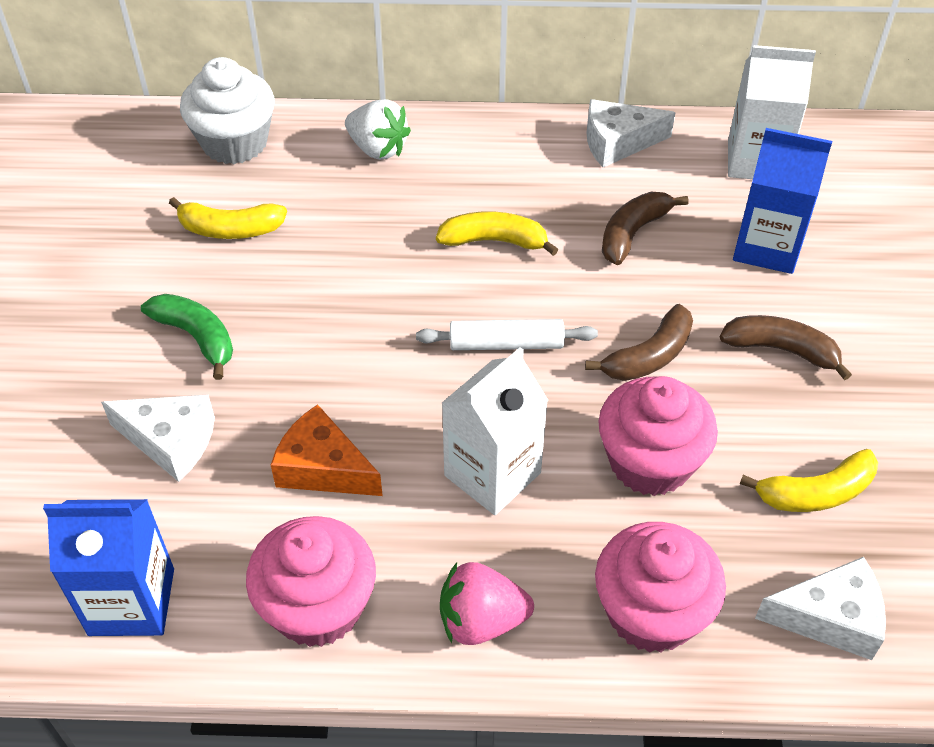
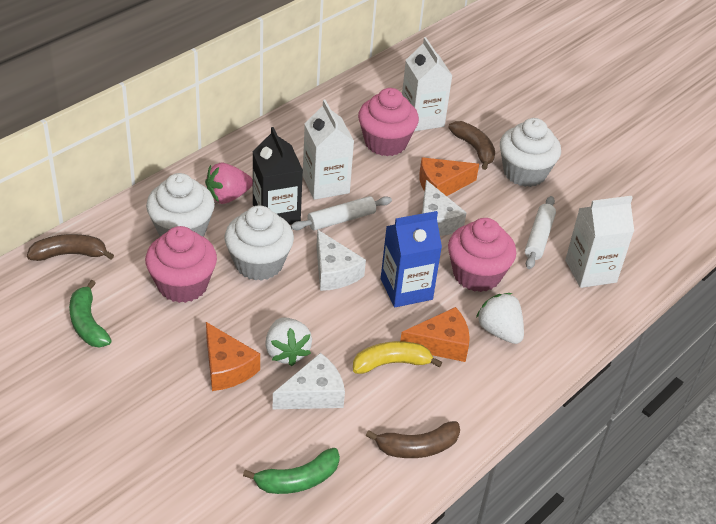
black carton: none = 0 -> [252,127,303,225] = 1
blue carton: [43,499,174,636] [733,128,832,274] = 2 -> [381,211,442,307] = 1
green banana: [141,294,233,380] = 1 -> [69,280,112,347] [243,448,340,494] = 2
orange cheese: [271,404,383,496] = 1 -> [206,322,260,391] [400,307,470,362] [419,157,479,196] = 3
white carton: [442,347,548,515] [728,45,816,179] = 2 -> [303,100,354,200] [402,37,452,131] [565,196,634,288] = 3
white cupcake: [180,57,274,164] = 1 -> [146,173,215,237] [225,205,294,281] [500,118,561,187] = 3
white rolling pin: [416,319,598,350] = 1 -> [291,196,392,230] [525,196,556,269] = 2
white strawberry: [345,99,411,160] = 1 -> [265,318,312,366] [476,293,524,344] = 2
yellow banana: [169,197,287,239] [436,211,559,256] [740,449,878,512] = 3 -> [353,341,442,374] = 1

